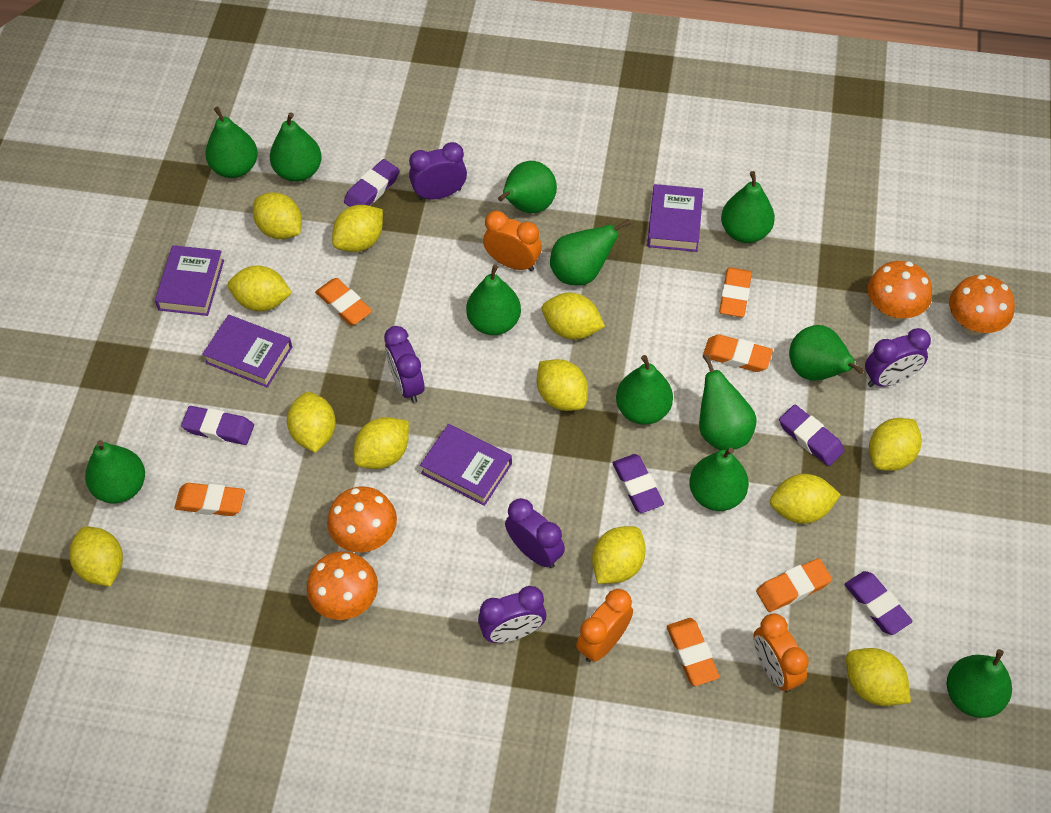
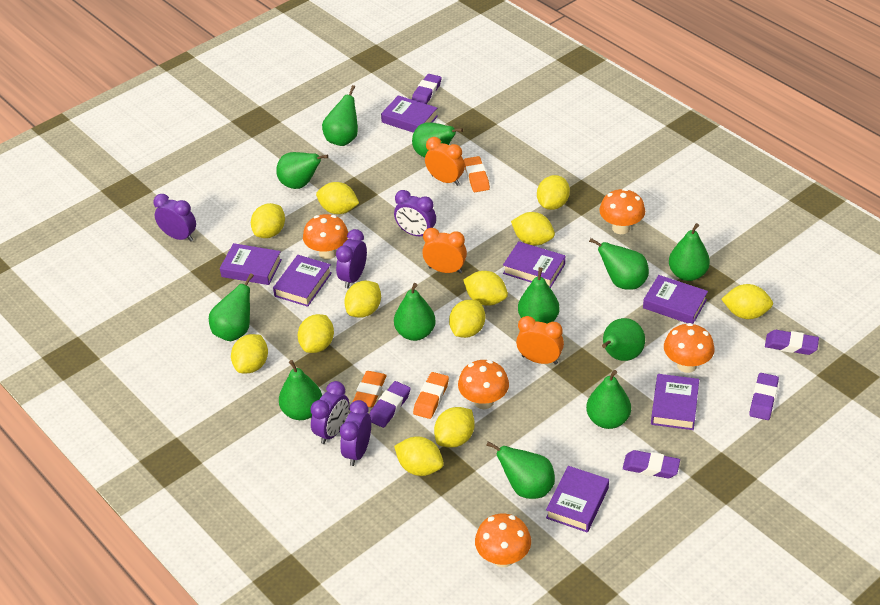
orange eraser: [174,483,245,516] [315,278,372,325] [667,618,719,686] [703,334,773,372] [719,267,752,317] [756,558,832,612] = 6 -> [353,371,387,407] [413,372,449,419] [464,156,490,192] = 3
orange mushroom: [307,551,378,620] [327,487,397,552] [868,261,932,321] [949,275,1015,335] = 4 -> [303,214,348,260] [458,360,509,409] [475,514,531,567] [599,188,645,234] [664,323,715,373] = 5
purple book: [155,245,224,316] [202,315,292,388] [420,424,512,506] [647,184,703,252] = 4 -> [220,243,282,285] [273,255,332,307] [381,95,438,133] [503,241,565,288] [546,466,609,533] [643,275,708,324] [651,374,699,430] = 7

